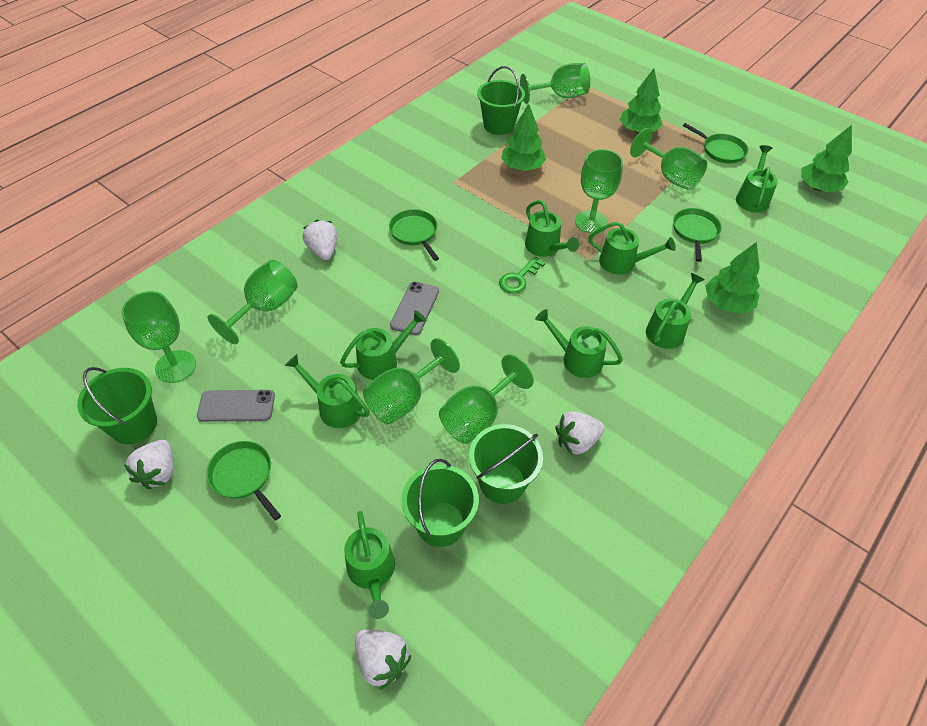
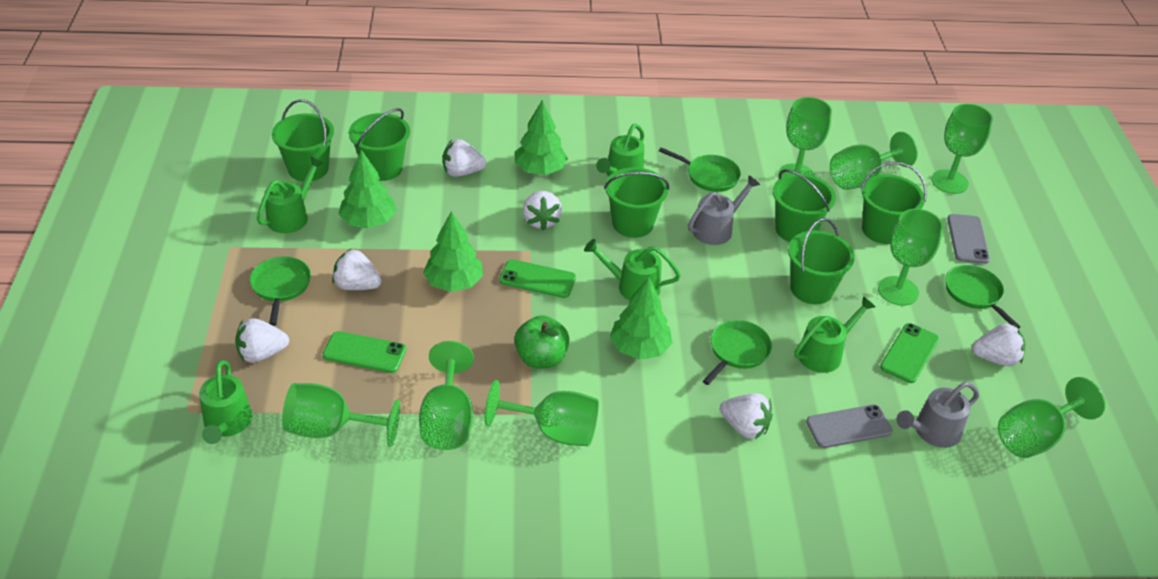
green apple: none = 0 -> [514,315,570,368] = 1
green bucket: [77,367,157,444] [402,459,479,547] [469,424,543,504] [477,66,525,135] = 4 -> [272,100,334,182] [349,108,410,181] [604,167,669,238] [773,169,836,242] [788,218,855,304] [861,162,927,244] = 6
green goblet: [122,291,196,383] [208,260,298,344] [363,338,460,424] [439,354,534,444] [520,63,590,104] [575,149,623,234] [630,128,707,190] = 7 -> [282,383,400,447] [419,341,474,450] [484,380,599,446] [778,97,832,177] [830,132,918,190] [878,209,943,306] [931,104,993,194] [998,377,1105,458] = 8
green key: [499,257,545,294] = 1 -> none = 0
green phone: none = 0 -> [323,331,406,373] [499,259,576,298] [880,323,939,383] = 3
green watering can: [285,354,370,428] [340,310,426,380] [344,511,395,619] [525,200,579,257] [535,309,623,378] [588,221,676,274] [646,273,705,349] [736,145,778,213] = 8 -> [199,360,252,444] [257,156,324,233] [584,239,681,301] [596,124,645,177] [794,296,876,373] = 5
grey watering can: none = 0 -> [688,175,761,245] [896,382,979,448] = 2
white strawberry: [124,440,173,489] [303,220,338,260] [355,629,412,690] [555,411,605,455] = 4 -> [235,318,289,363] [332,248,381,290] [443,139,486,177] [523,191,562,231] [720,393,773,439] [972,324,1025,366] = 6

